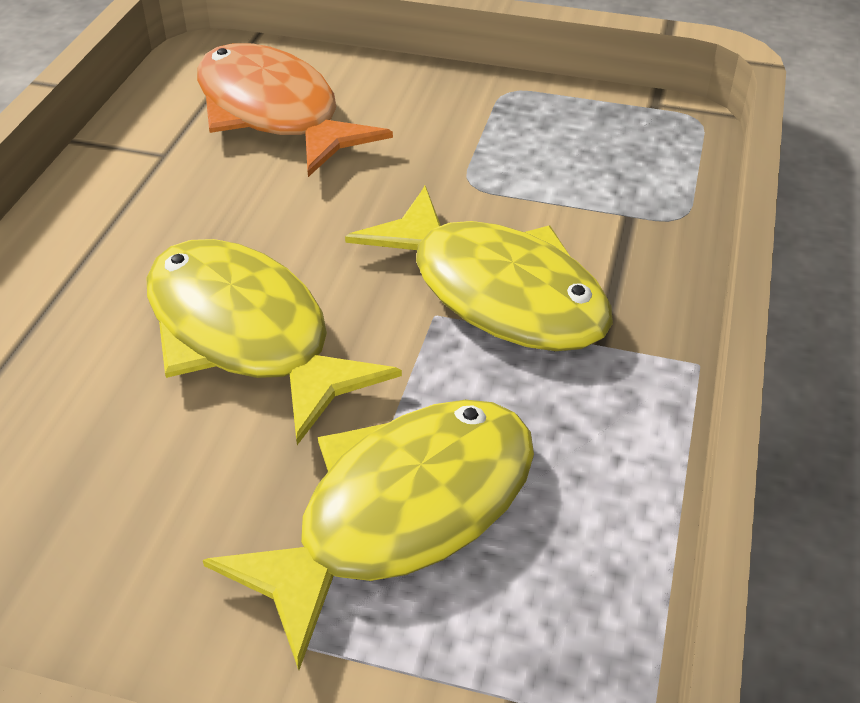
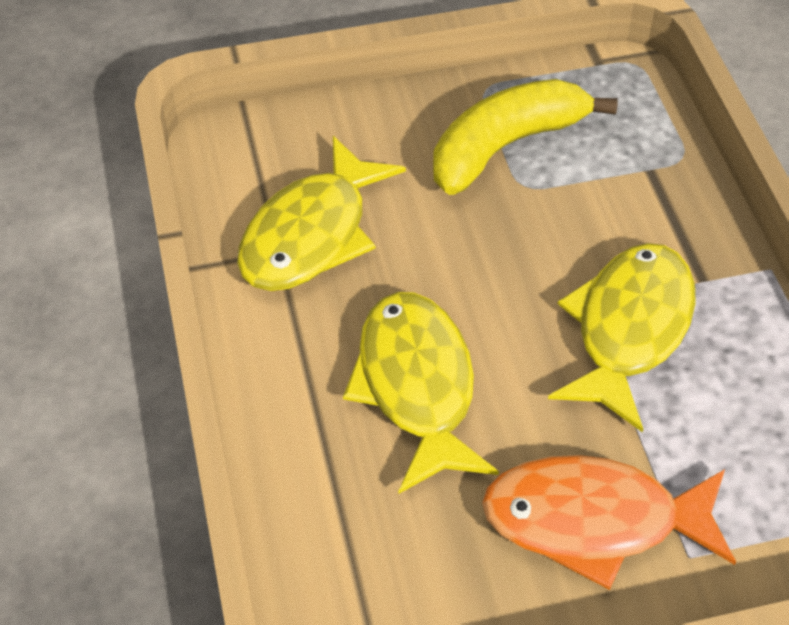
yellow banana: none = 0 -> [433,79,618,195] = 1

